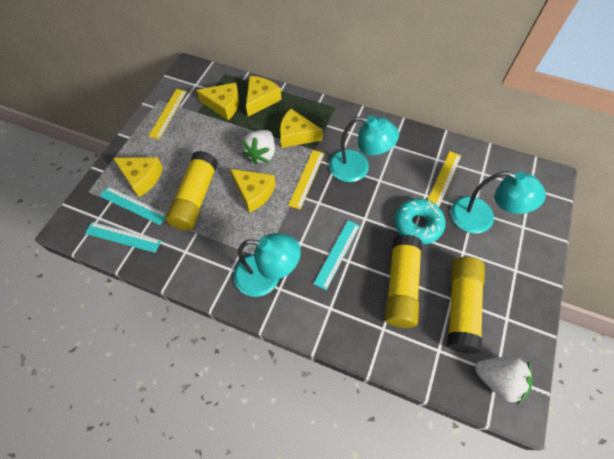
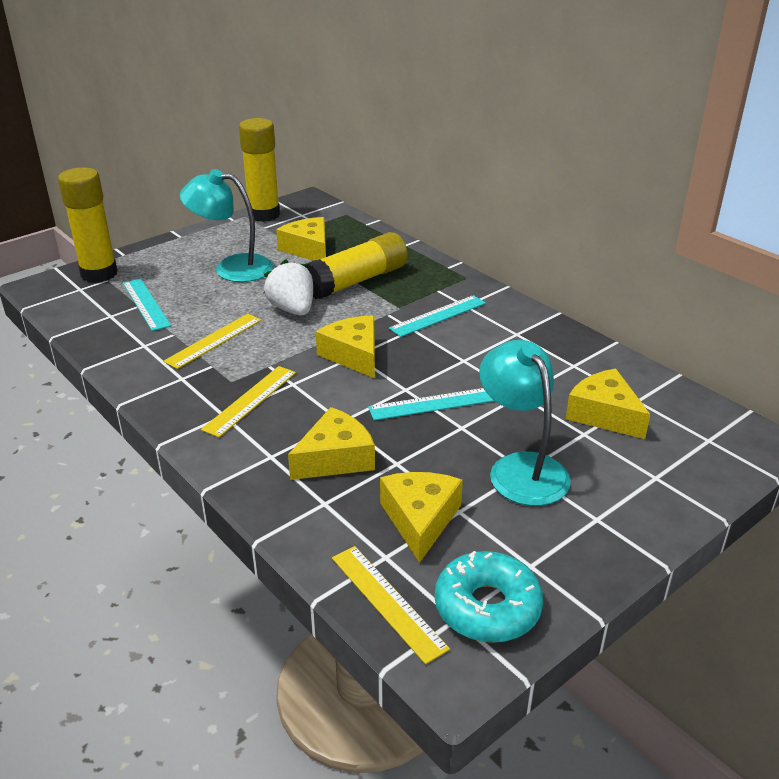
turquoise lamp: [234,233,301,297] [329,116,399,182] [451,171,546,233] = 3 -> [180,169,273,282] [479,340,571,506] = 2
white strawberry: [242,130,275,165] [475,356,532,404] = 2 -> [263,259,313,316] = 1

